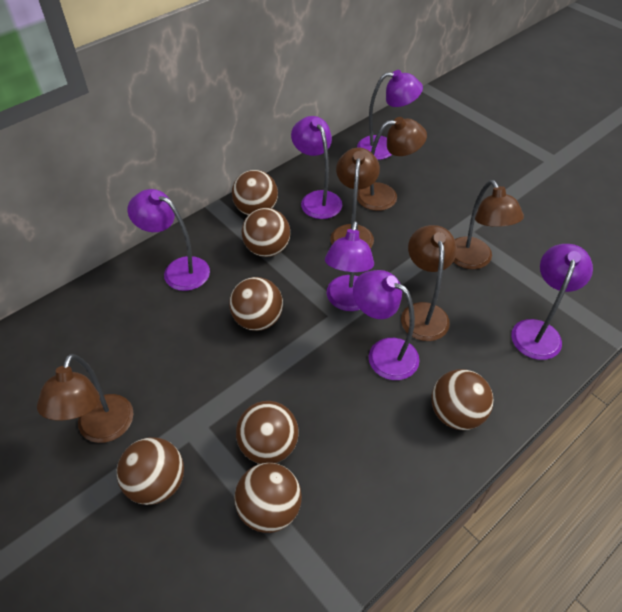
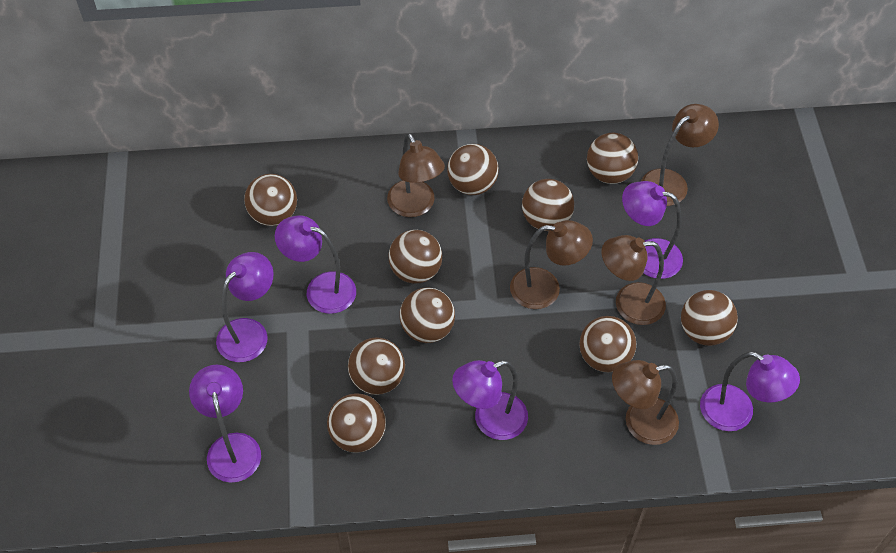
brown ball: [117,437,184,505] [229,277,283,331] [232,170,278,215] [234,463,302,533] [236,401,299,464] [242,208,290,257] [431,369,493,430] = 7 -> [244,174,297,226] [327,393,386,453] [348,337,405,395] [389,230,442,284] [400,287,455,343] [447,144,499,195] [522,179,574,231] [579,316,636,372] [587,133,638,184] [681,290,738,346] = 10

